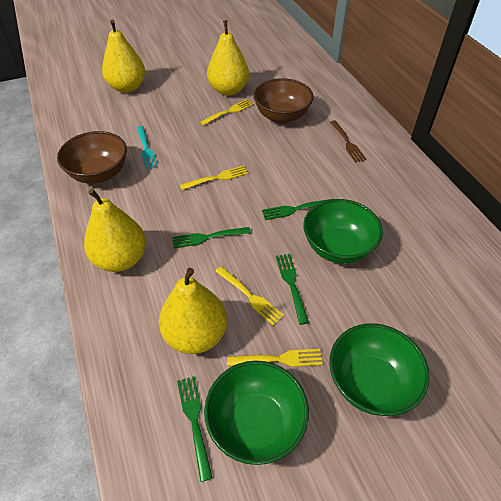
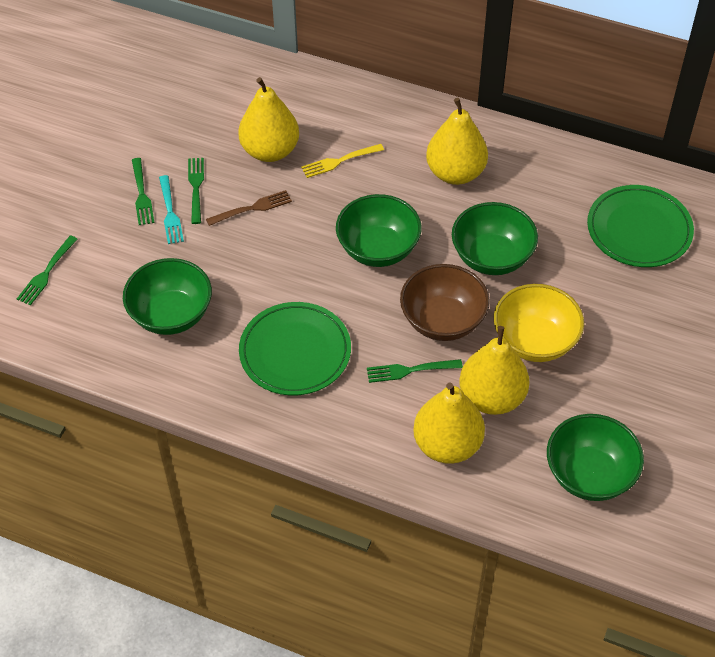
brown bowl: [57,131,127,184] [253,78,314,124] = 2 -> [400,264,490,341] = 1
green bowl: [204,361,309,465] [303,199,383,264] [329,323,429,416] = 3 -> [123,258,212,335] [336,194,422,267] [452,202,538,275] [547,414,644,501] = 4
green plate: none = 0 -> [239,302,351,396] [587,185,694,267] = 2
yellow bowl: none = 0 -> [494,284,584,362] = 1
yellow fork: [180,165,249,190] [200,99,254,126] [215,266,284,326] [227,349,323,367] = 4 -> [301,144,384,178] = 1

